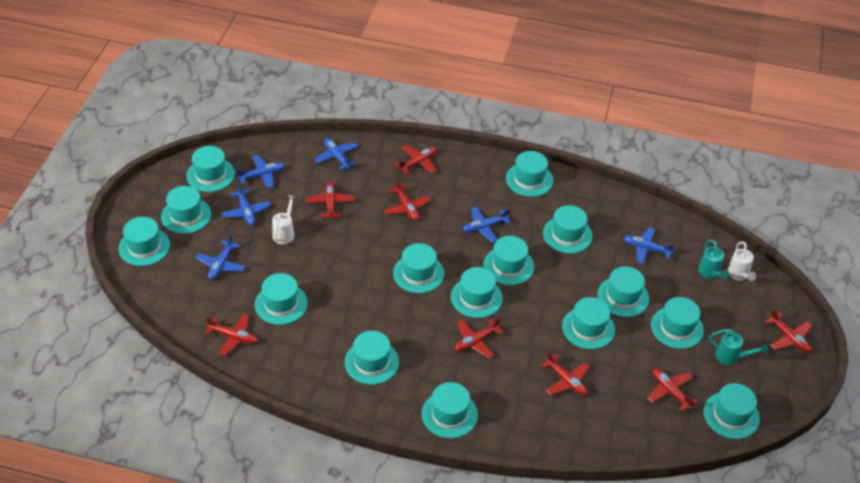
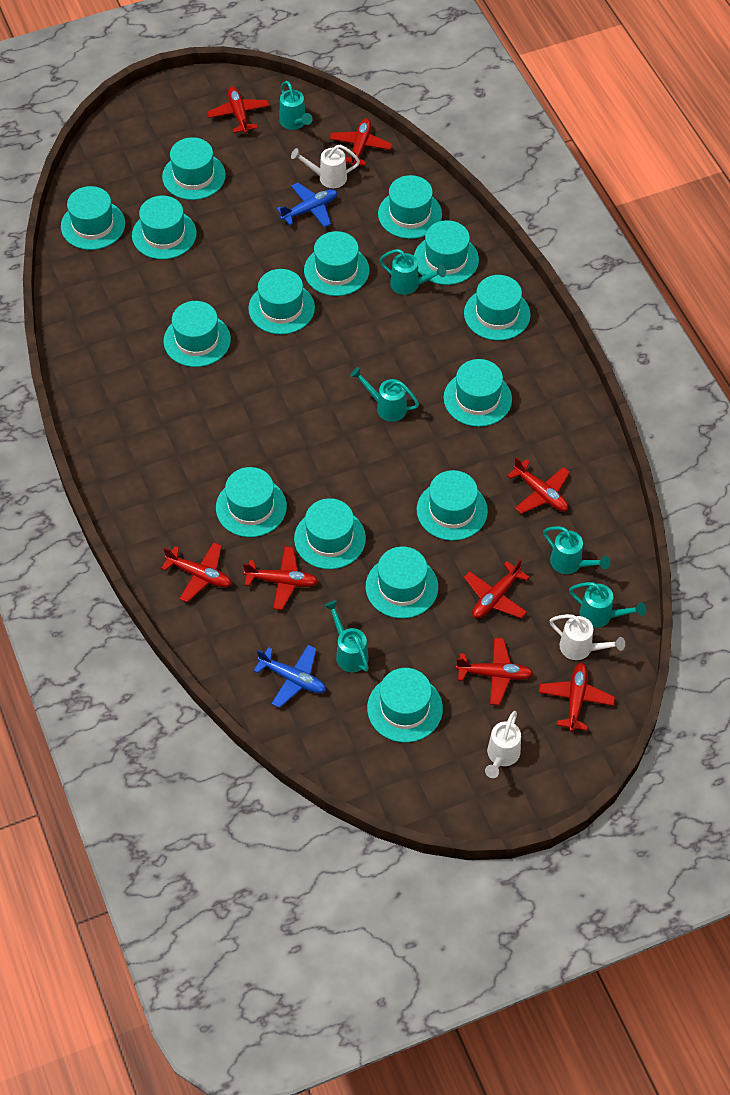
blue plane: [196,234,246,280] [221,182,271,226] [236,155,284,189] [314,138,358,170] [463,206,511,242] [623,227,675,264] = 6 -> [254,645,326,708] [276,183,337,228] = 2
turquoise watering can: [698,240,730,279] [709,329,768,365] = 2 -> [279,81,313,130] [324,600,369,673] [350,367,419,422] [379,249,446,295] [543,526,610,574] [569,582,646,628] = 6
white watering can: [272,195,296,244] [727,241,757,281] = 2 -> [291,145,360,188] [485,711,521,778] [549,614,625,660] = 3

